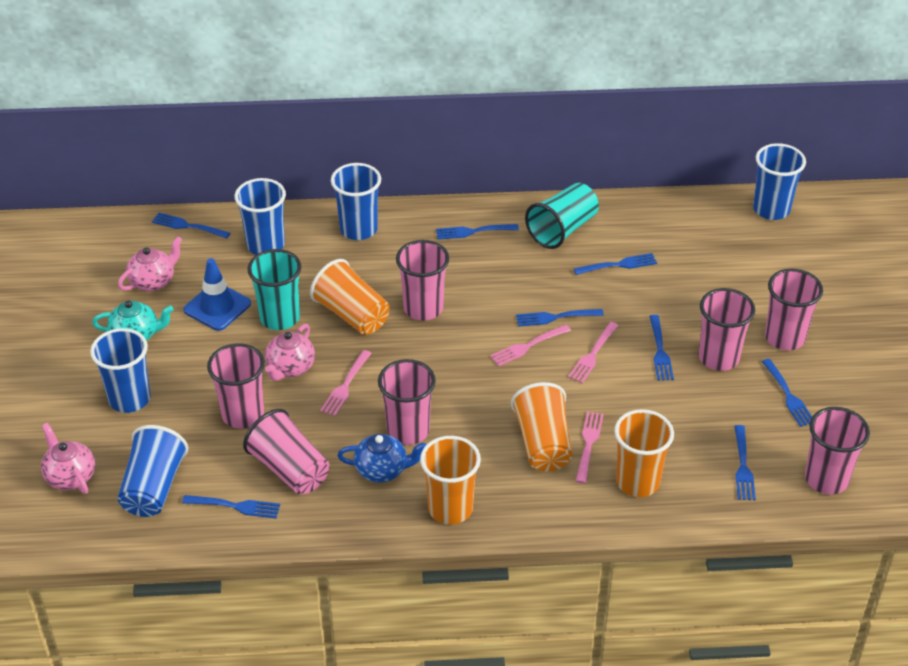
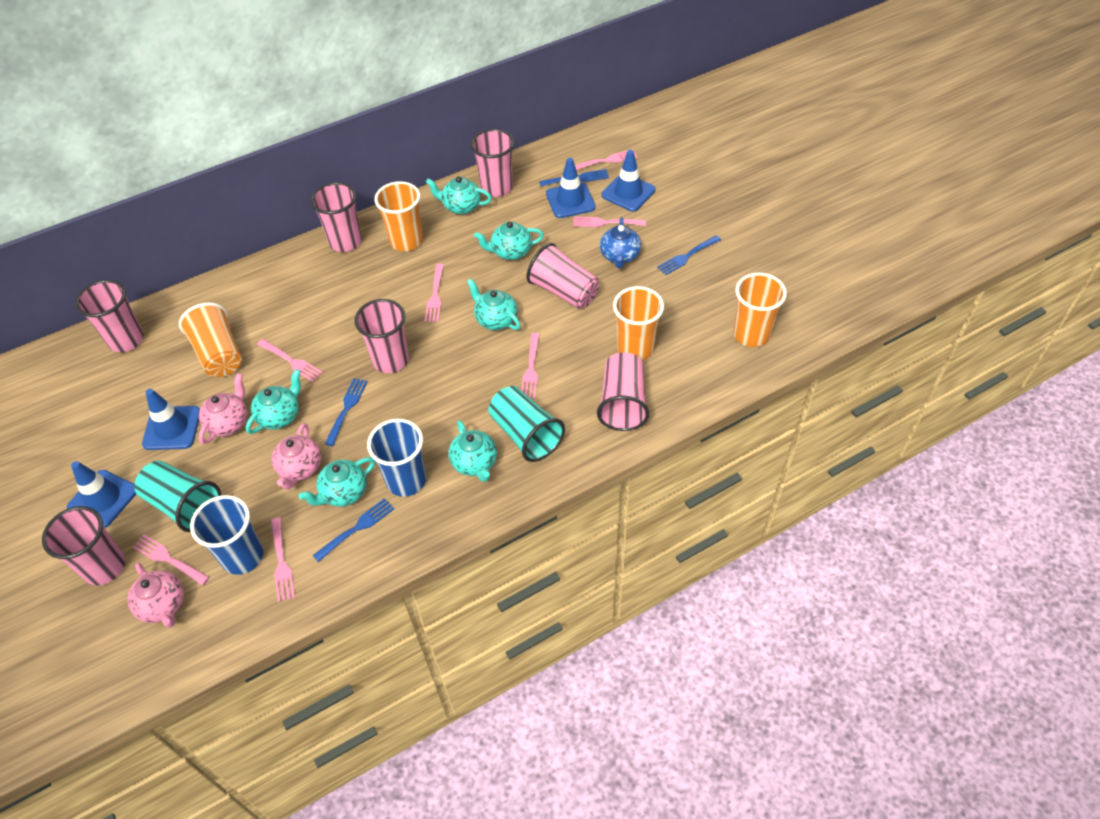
blue cup: [90,328,151,413] [118,425,188,517] [234,178,286,255] [331,163,381,240] [753,143,806,220] = 5 -> [190,495,263,575] [367,419,426,497] = 2
blue fork: [152,213,230,239] [182,495,280,518] [436,224,519,240] [516,309,604,327] [574,253,657,275] [649,315,674,381] [734,425,756,500] [762,359,812,427] = 8 -> [313,498,394,562] [325,378,368,446] [539,169,609,186] [657,235,721,275] = 4
blue traffic cone: [183,258,251,331] = 1 -> [67,461,136,528] [142,389,200,450] [546,158,596,218] [602,150,655,212] = 4
pink fork: [320,350,372,416] [490,325,571,366] [568,322,619,383] [576,411,604,483] = 4 -> [132,535,210,586] [257,339,323,382] [271,517,295,602] [424,264,444,322] [521,333,540,399] [573,217,646,227] [575,149,637,170] = 7
turquoise teapot: [92,300,174,341] = 1 -> [246,369,301,434] [299,457,375,507] [426,176,492,214] [448,420,497,482] [467,279,521,330] [474,221,544,260] = 6

